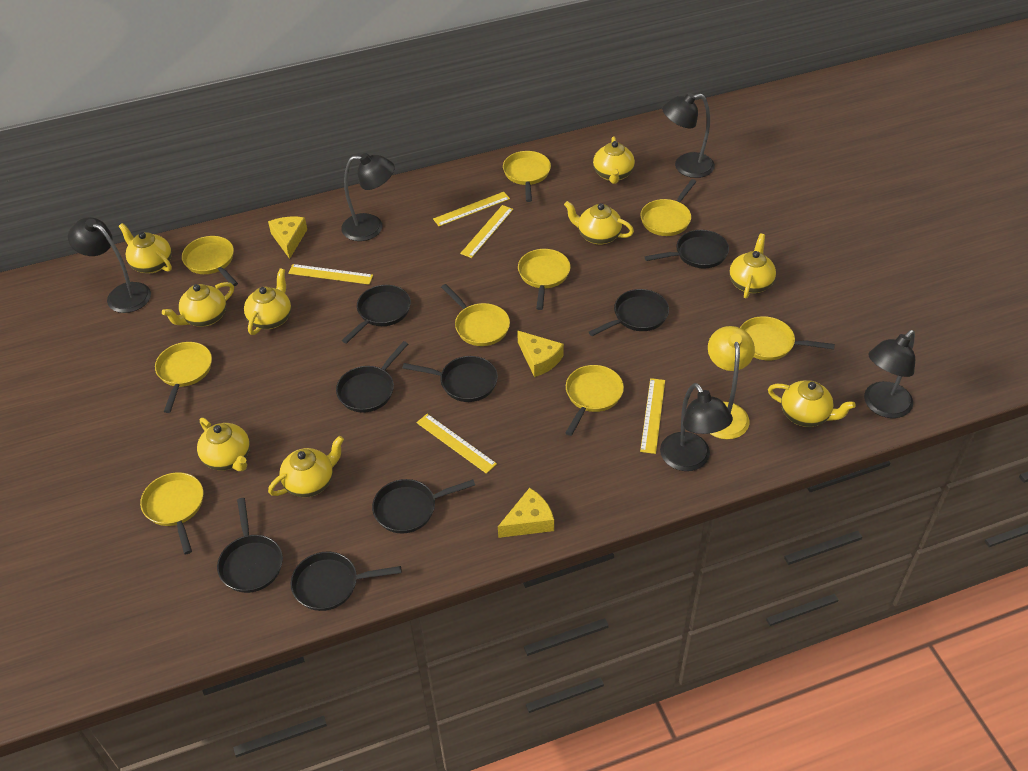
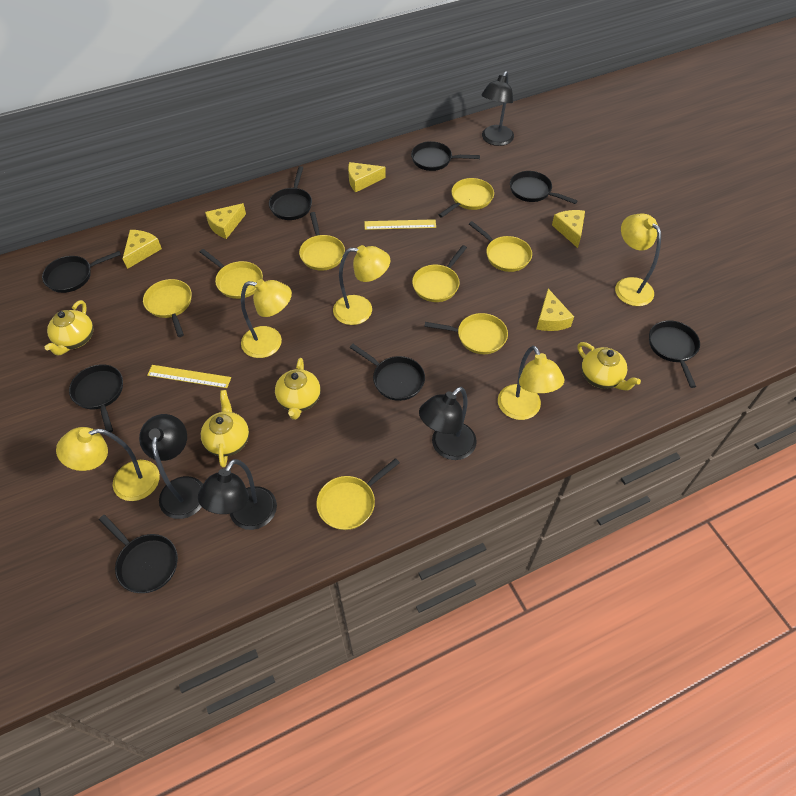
black lamp: [68,217,151,313] [341,153,395,241] [660,383,733,471] [662,93,715,178] [864,330,915,418] = 5 -> [139,414,203,519] [198,459,277,530] [419,387,477,460] [482,71,514,146] = 4
yellow cheese: [268,217,307,259] [498,488,554,538] [517,331,564,377] = 3 -> [123,230,162,269] [205,203,246,239] [348,162,386,192] [536,289,574,331] [552,210,585,248] = 5
yellow lamp: [708,326,755,439] = 1 -> [56,427,160,501] [241,279,292,358] [333,245,390,325] [498,346,564,420] [615,214,661,306] = 5
yellow pan: [140,472,203,554] [155,342,212,413] [182,236,238,287] [441,284,510,346] [503,151,551,202] [518,249,571,310] [566,365,624,436] [640,179,696,236] [740,316,835,360] = 9 -> [143,279,192,337] [200,249,263,299] [299,212,345,271] [316,458,400,530] [412,245,467,302] [424,313,508,354] [439,178,494,218] [469,221,532,272] = 8
yellow ruler: [288,264,373,285] [416,414,497,474] [433,192,510,226] [460,205,513,258] [640,378,665,454] = 5 -> [147,365,231,388] [365,219,436,230] = 2
yellow teapot: [119,223,172,273] [162,282,234,327] [197,418,250,471] [244,268,291,335] [268,436,344,497] [564,201,634,245] [593,137,635,184] [729,234,776,299] [768,380,856,427] = 9 -> [44,300,93,356] [201,390,249,467] [275,358,321,420] [578,342,641,390] = 4

